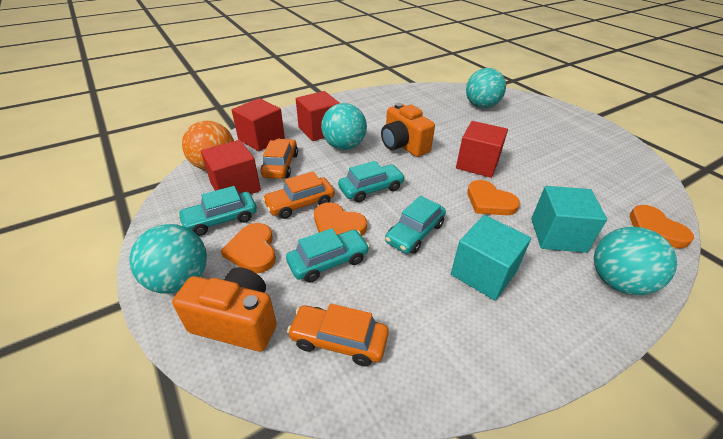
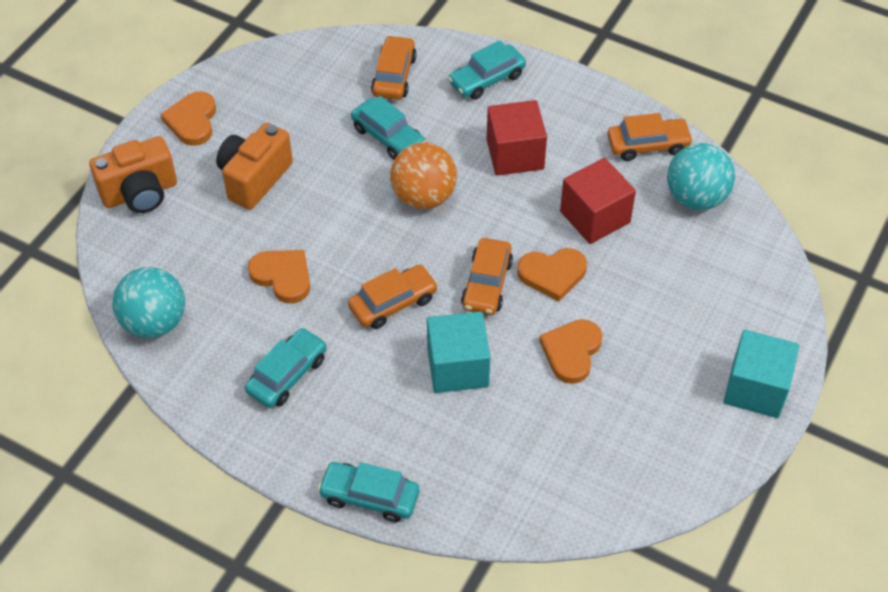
orange car: [260,139,298,179] [262,171,335,219] [287,303,389,366] = 3 -> [348,265,438,329] [371,35,417,100] [461,238,513,315] [607,113,693,161] = 4
red cube: [201,140,261,194] [232,98,285,151] [296,91,340,141] [456,121,508,178] = 4 -> [486,100,547,176] [560,158,636,244] = 2
turquoise ball: [129,224,207,294] [321,103,367,150] [466,68,506,108] [594,227,677,295] = 4 -> [112,267,185,338] [667,143,735,210] = 2

